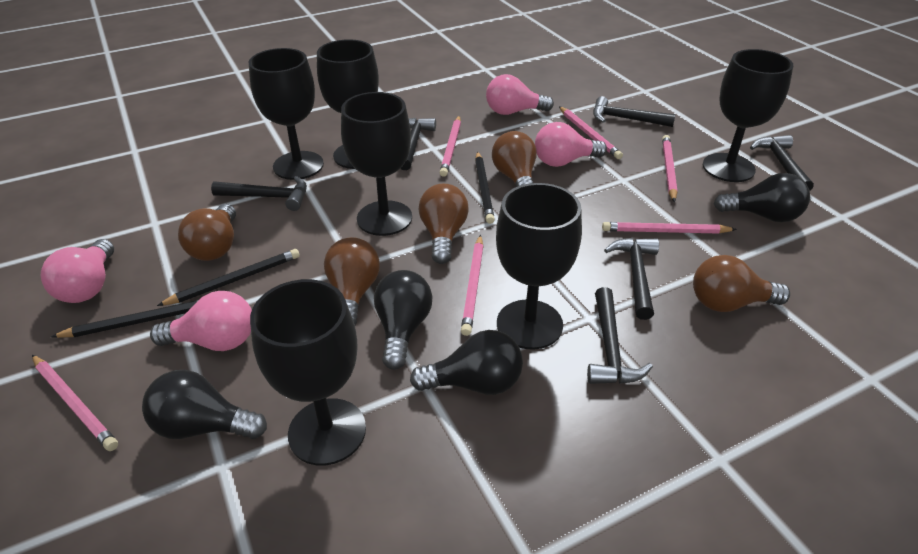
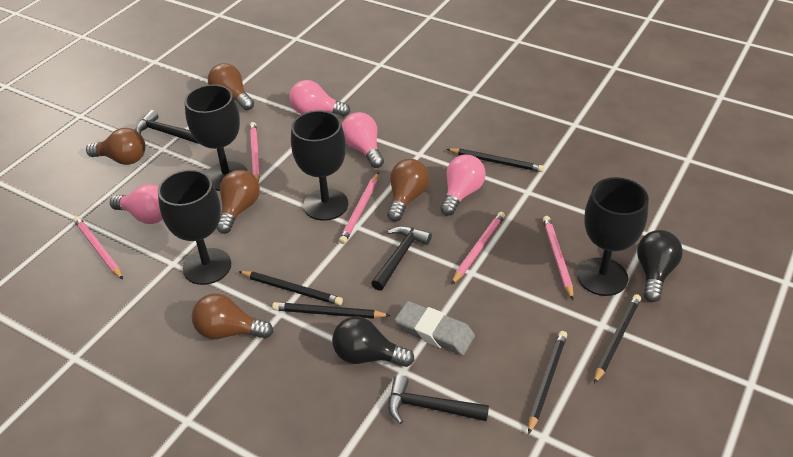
black goblet: [249,48,324,180] [250,279,366,465] [317,39,379,169] [341,92,412,236] [496,183,582,350] [703,49,793,182] = 6 -> [158,170,231,285] [184,84,248,191] [291,110,348,221] [577,177,649,296] = 4
black hammer: [211,176,307,211] [400,118,436,170] [587,287,653,384] [593,96,676,127] [604,238,659,320] [750,135,814,191] = 6 -> [135,110,199,144] [371,226,432,291] [388,375,489,424] = 3
black light bulb: [142,370,267,439] [374,270,432,370] [410,330,523,395] [714,173,810,222] = 4 -> [332,317,414,367] [637,230,683,302] = 2
black pencil: [51,300,199,338] [157,249,300,306] [475,151,495,224] = 3 -> [238,271,343,305] [272,302,391,319] [447,148,544,172] [528,331,567,434] [594,294,641,384] = 5
grey eraser: none = 0 -> [395,301,475,355] = 1
pink pencil: [32,355,118,451] [439,116,461,177] [461,235,484,336] [559,106,623,159] [602,222,737,234] [662,135,678,202] = 6 -> [74,216,123,280] [250,122,260,183] [339,172,379,244] [451,212,505,285] [543,216,573,300] = 5

